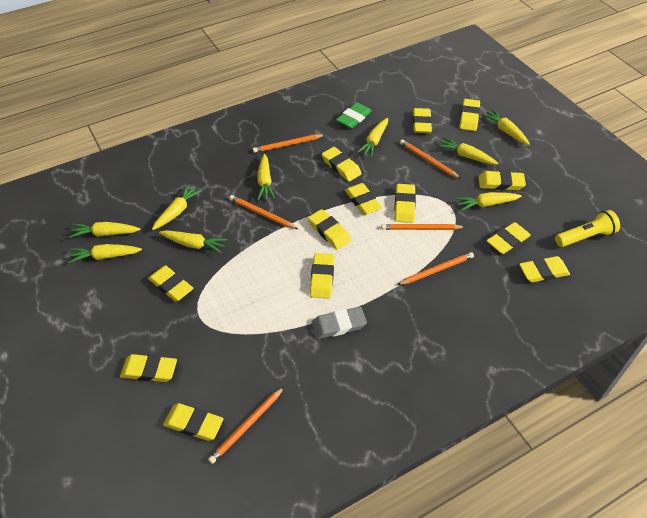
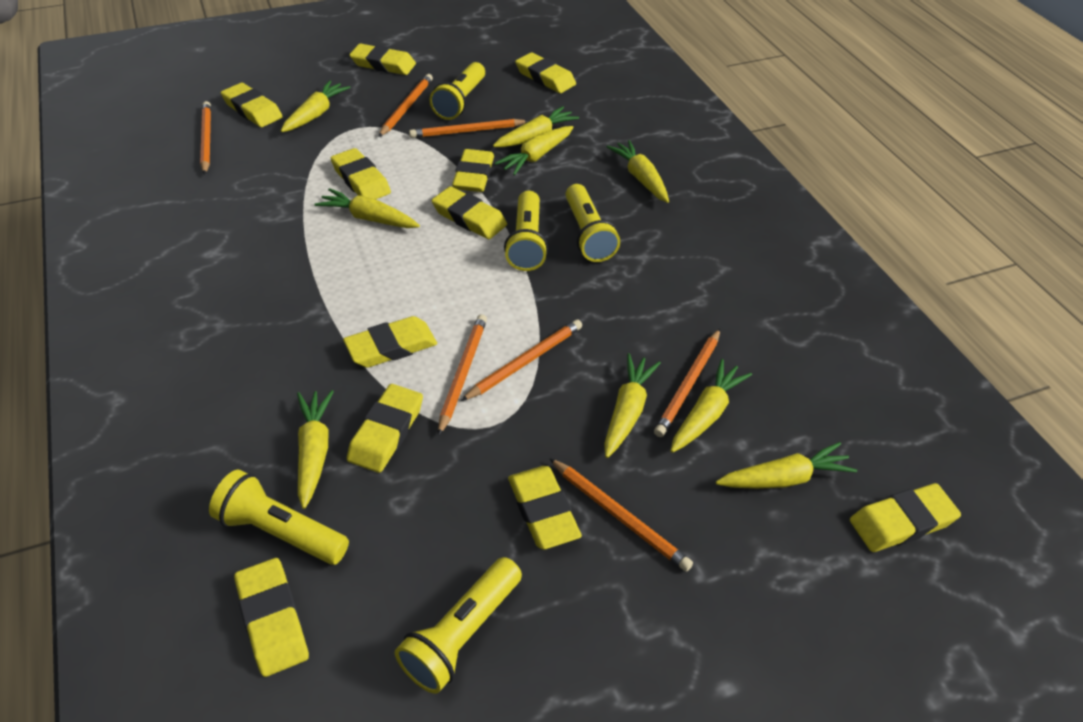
green eraser: [336,103,372,129] = 1 -> none = 0
grey eraser: [312,307,367,339] = 1 -> none = 0
orange pencil: [208,387,284,464] [229,195,298,229] [253,134,325,153] [381,224,465,230] [397,252,474,285] [400,139,461,179] = 6 -> [200,101,211,175] [379,74,433,137] [409,119,529,138] [438,314,487,436] [461,320,582,401] [549,458,693,572] [654,329,720,437] = 7
yellow eraser: [120,354,177,382] [148,265,193,302] [163,403,223,441] [308,209,351,250] [310,253,334,298] [322,147,362,182] [345,183,382,215] [395,184,416,223] [413,108,432,133] [459,99,480,131] [479,171,526,190] [486,222,531,254] [519,256,570,282] = 13 -> [221,83,283,127] [234,558,309,677] [331,148,391,199] [343,316,437,368] [347,384,423,473] [349,43,416,75] [432,186,507,239] [452,149,494,192] [508,466,582,550] [515,52,576,93] [850,483,961,552] = 11
yellow flashlight: [555,210,620,247] = 1 -> [209,470,349,565] [395,557,522,694] [429,62,485,120] [504,191,548,271] [566,184,620,262] = 5

